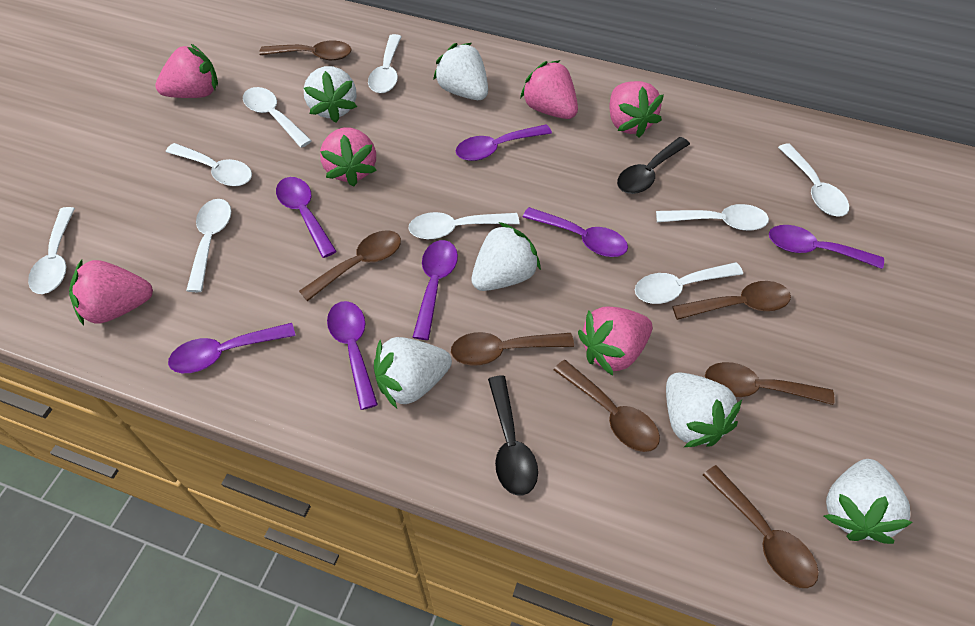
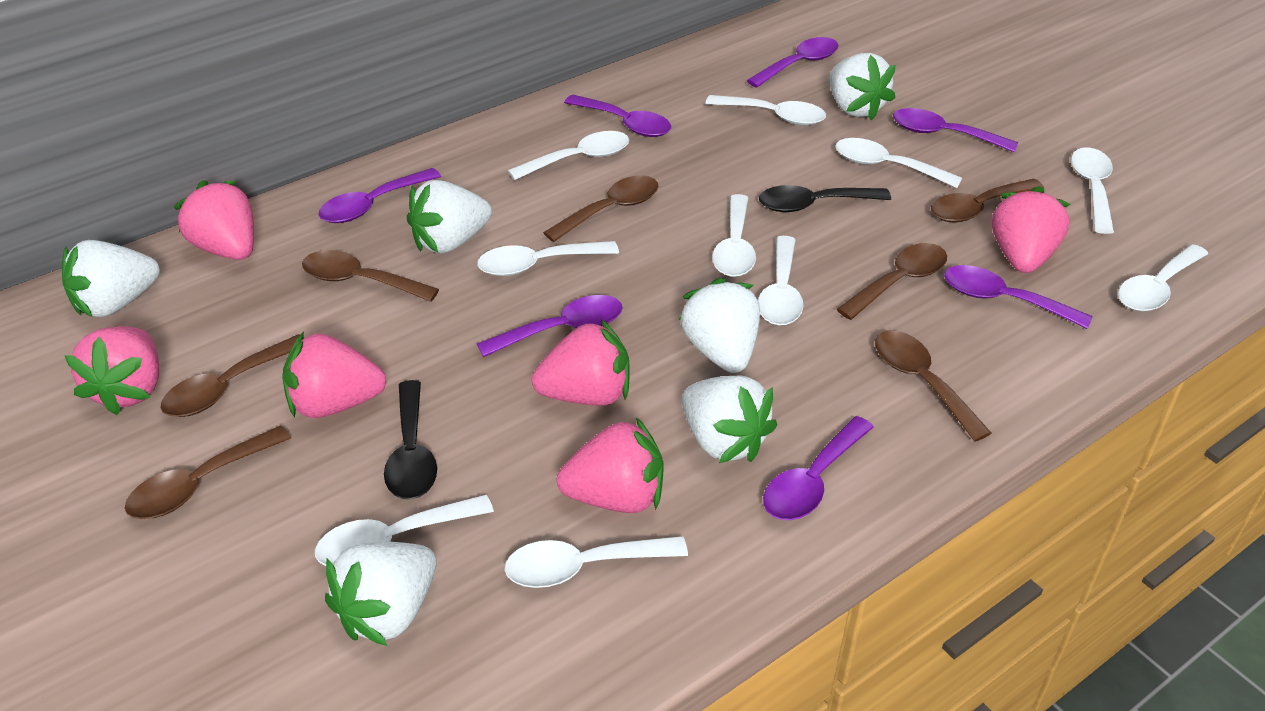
white spoon: [28,207,75,294] [166,143,252,186] [186,199,231,292] [243,87,312,148] [368,34,402,93] [408,212,519,239] [635,262,743,304] [656,204,769,231] [778,143,849,217] = 9 -> [315,495,494,566] [477,241,619,276] [505,536,688,588] [508,131,629,180] [705,95,826,125] [712,194,756,277] [758,236,803,326] [835,138,962,188] [1071,147,1114,234] [1118,244,1208,312] = 10

